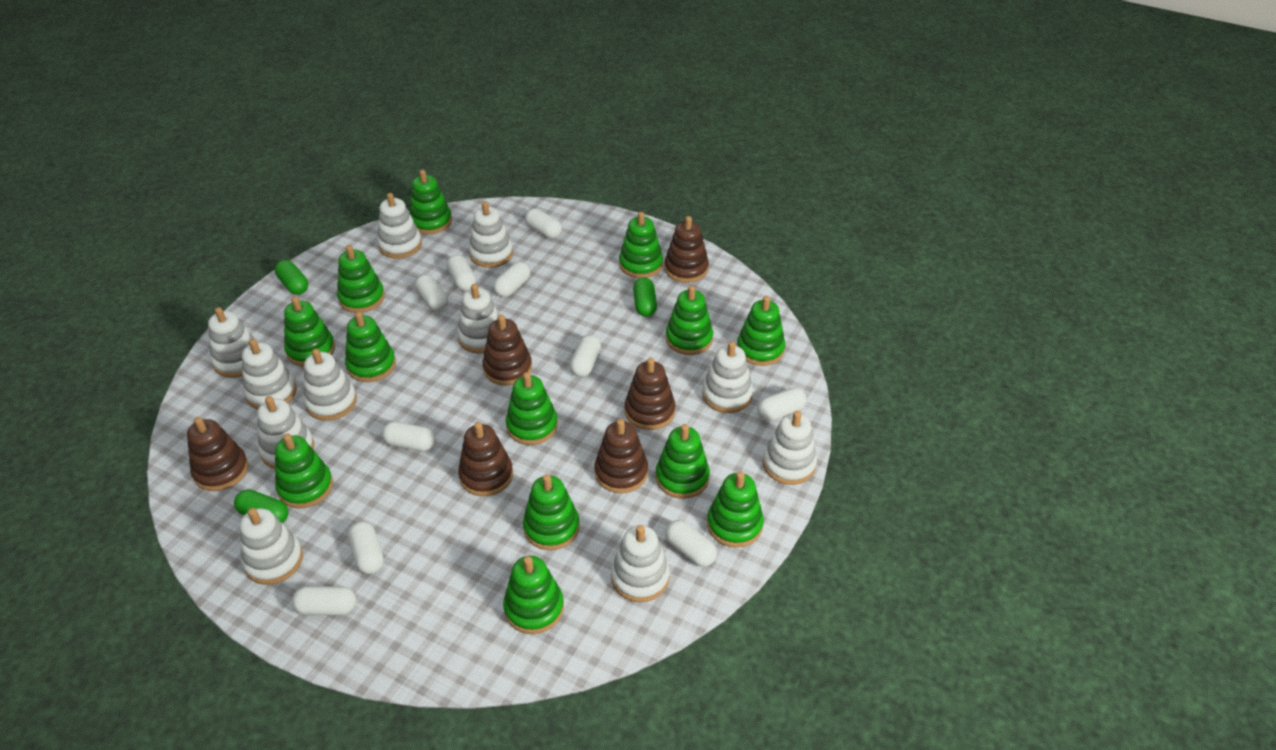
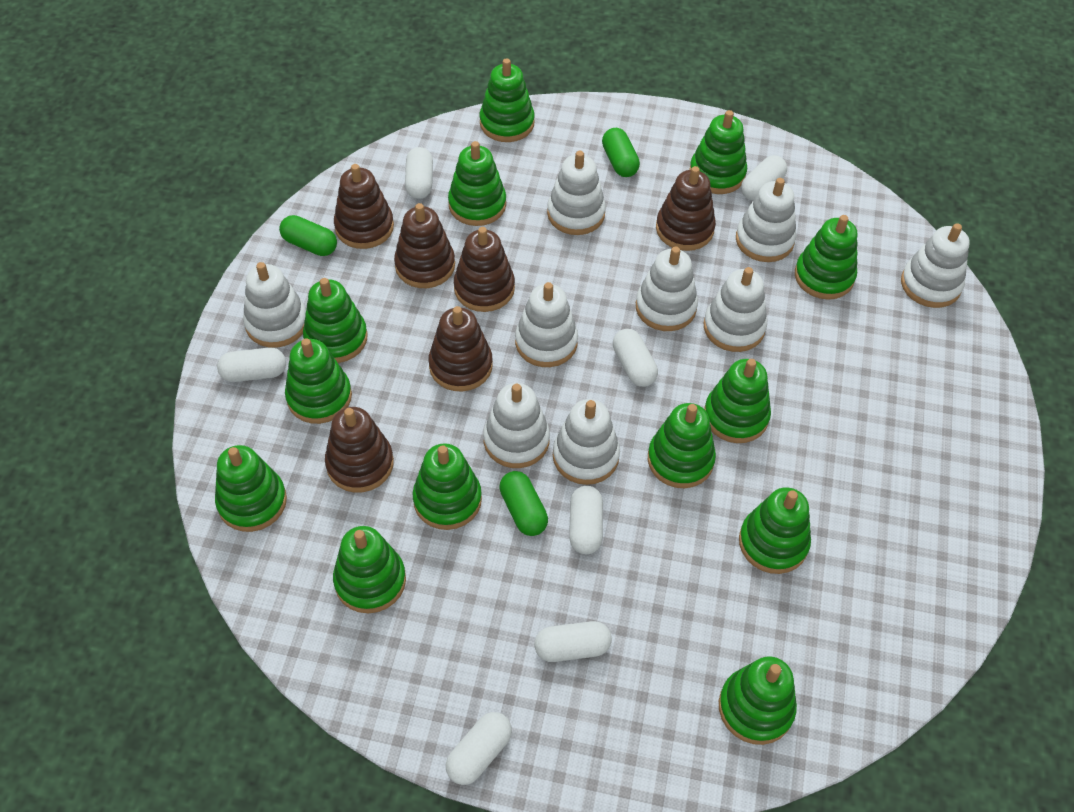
white capsule: [292,586,356,615] [348,521,384,574] [382,421,435,451] [415,275,448,311] [446,255,476,291] [493,262,530,297] [525,208,562,239] [570,335,601,377] [665,520,717,567] [757,388,807,421] = 10 -> [217,348,286,382] [405,147,433,199] [446,712,512,785] [534,621,612,662] [569,486,603,554] [613,329,658,387] [741,155,787,201] = 7
white stacking toy: [208,307,254,378] [240,508,303,585] [242,339,297,410] [257,396,314,469] [304,349,357,421] [377,193,422,259] [457,284,499,353] [469,201,513,268] [611,525,670,602] [702,341,753,413] [763,411,817,485] = 11 -> [243,262,306,348] [483,383,550,468] [515,282,578,367] [547,150,606,235] [553,399,620,485] [636,246,698,331] [704,267,767,352] [736,178,796,262] [901,223,970,308] = 9

